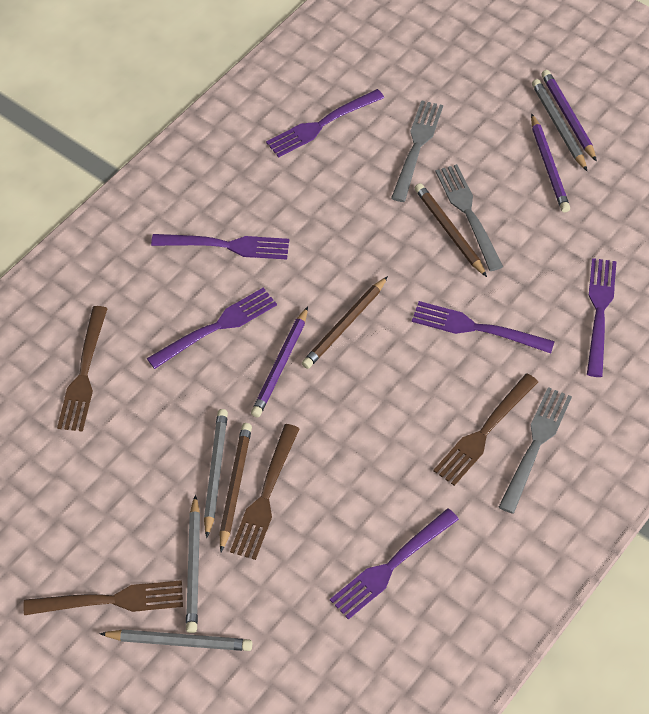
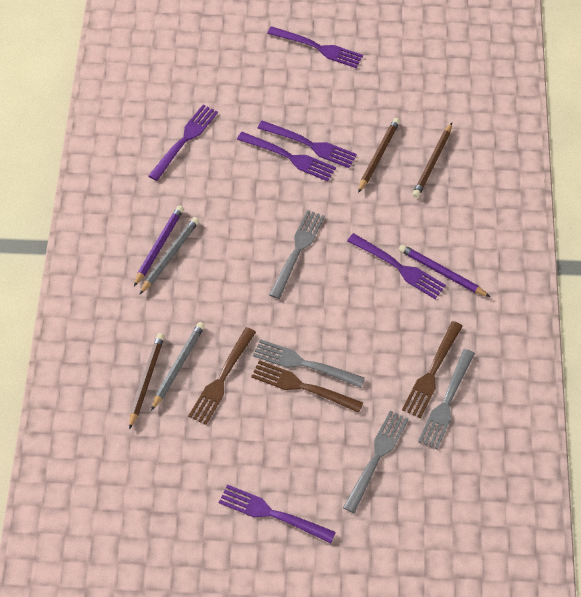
brown fork: [23,580,183,615] [57,306,108,432] [230,424,300,560] [433,374,538,486] = 4 -> [188,327,256,425] [251,360,363,413] [402,321,463,418] = 3
grey fork: [391,100,443,202] [435,164,503,271] [499,387,572,514] = 3 -> [253,339,365,388] [269,210,325,299] [343,410,409,513] [418,349,475,449] = 4
grey pencil: [99,629,252,651] [186,495,200,633] [204,409,228,538] [532,79,587,171] = 4 -> [139,217,199,295] [151,322,205,411] = 2
purple pencil: [251,306,308,418] [531,113,570,212] [541,70,597,162] = 3 -> [134,205,184,286] [399,244,490,297] = 2

